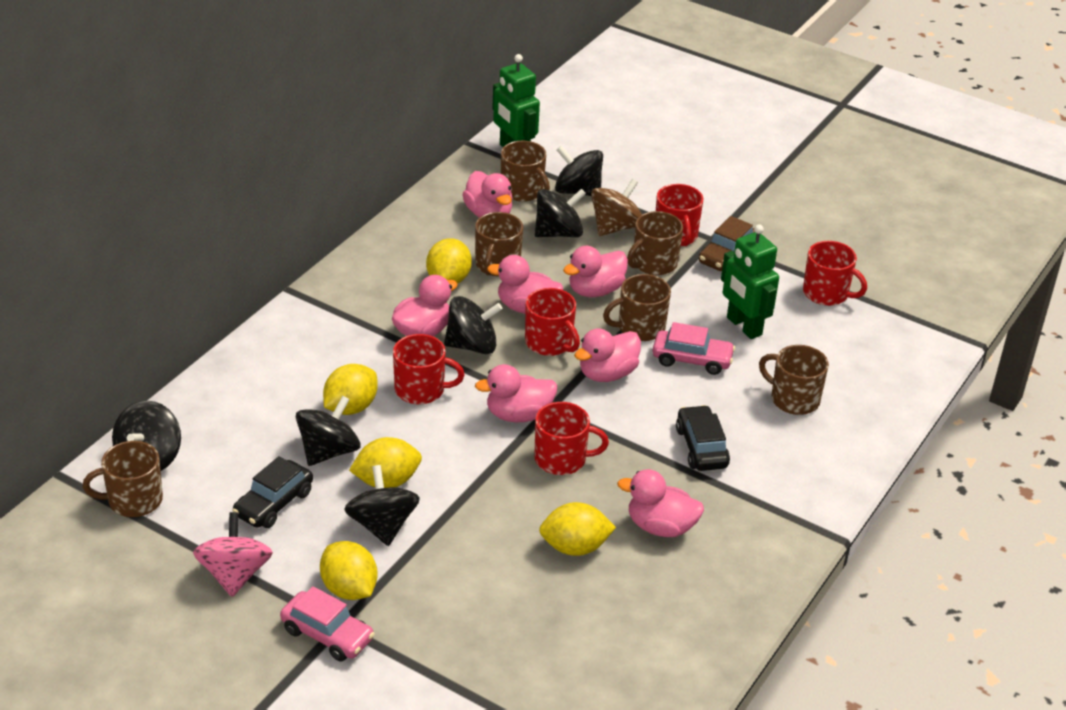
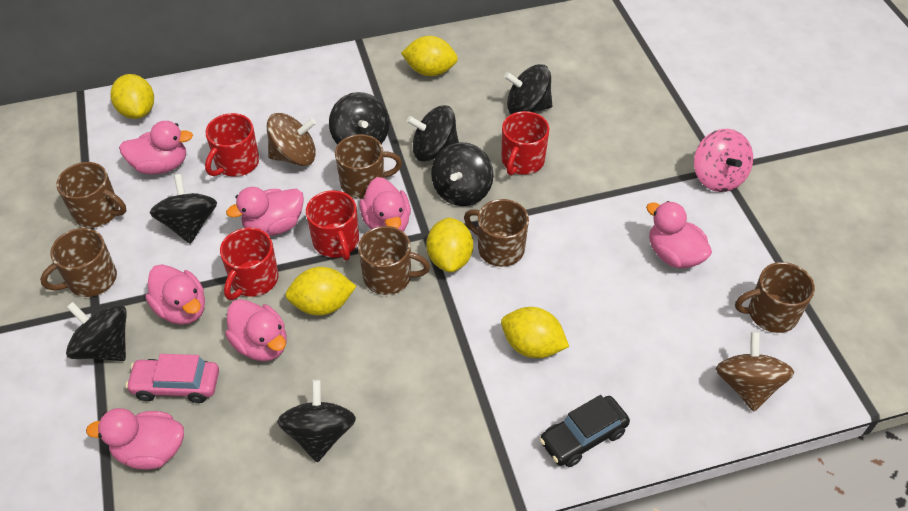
black car: [232,456,313,528] [676,405,730,471] = 2 -> [539,395,630,467] = 1
black spinning top: [112,401,181,471] [296,396,361,466] [344,465,420,546] [444,296,502,354] [535,189,586,237] [555,146,603,196] = 6 -> [66,302,127,361] [150,174,217,244] [277,380,356,462] [329,92,390,144] [407,105,459,162] [431,142,493,206] [504,64,552,114] = 7
brown car: [699,216,755,271] = 1 -> none = 0
brown spinning top: [591,179,642,236] = 1 -> [267,113,316,166] [716,332,794,412] = 2
green robot: [492,54,540,147] [721,224,779,339] = 2 -> none = 0
pink car: [280,586,375,661] [653,322,735,375] = 2 -> [126,354,219,403] = 1
red mug: [393,334,465,405] [525,288,580,356] [535,402,609,475] [656,184,703,246] [803,241,867,306] = 5 -> [205,113,259,177] [220,228,279,300] [306,190,359,260] [501,111,549,176] = 4

